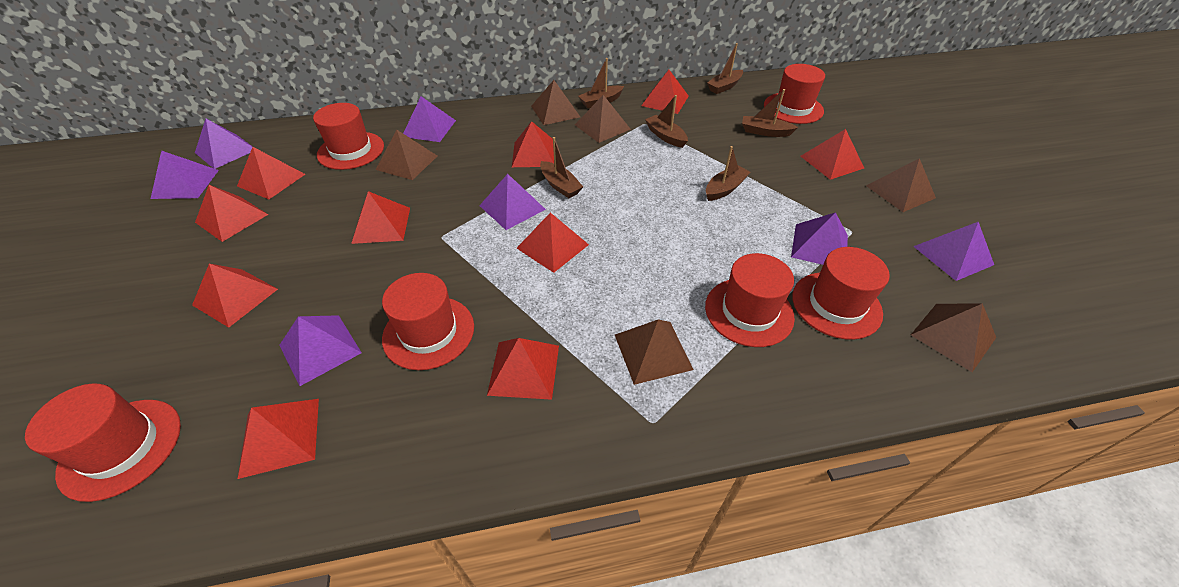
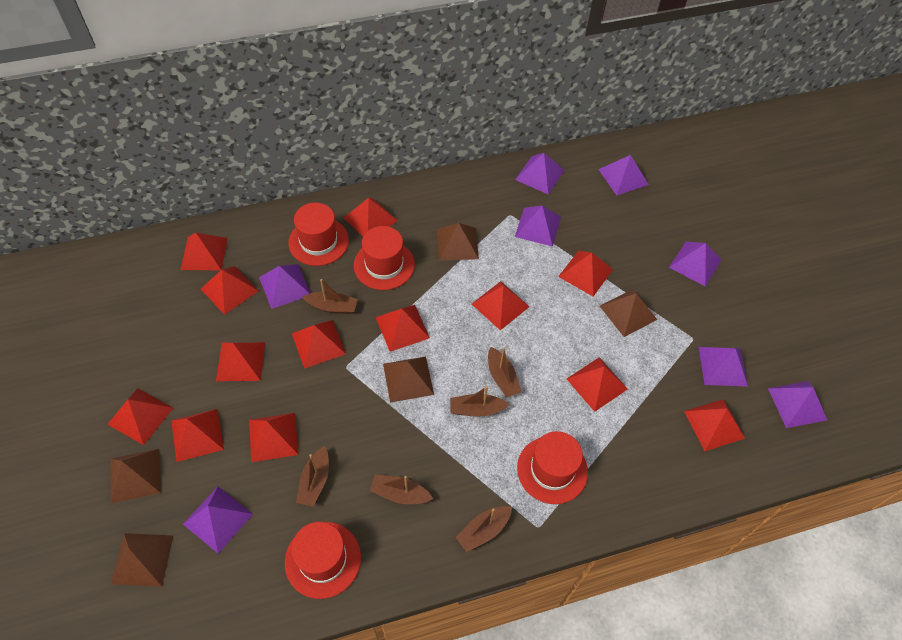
brown pyramid: [376,130,437,180] [531,80,580,125] [575,95,631,143] [615,319,694,385] [866,158,936,212] [911,303,996,372] = 6 -> [110,449,161,504] [111,533,173,587] [383,356,434,403] [437,223,479,261] [600,289,657,337] = 5
purple pyramid: [151,150,219,199] [195,119,253,169] [279,315,362,386] [403,96,456,142] [479,174,546,230] [791,212,848,265] [913,222,994,281] = 7 -> [183,487,253,553] [259,264,310,309] [515,153,564,195] [515,206,561,247] [598,155,649,196] [669,241,722,286] [699,347,748,387] [768,381,827,428] = 8
red hat: [25,384,181,502] [313,103,384,170] [382,273,474,370] [705,253,795,347] [764,64,825,124] [792,247,890,340] = 6 -> [285,522,361,599] [288,203,349,266] [354,226,415,290] [517,431,588,504] = 4
red pyramid: [192,264,278,328] [195,185,268,242] [237,147,305,199] [238,399,319,479] [351,191,410,244] [487,338,559,400] [512,121,554,167] [517,213,589,273] [641,70,689,114] [801,129,864,180] = 10 -> [107,388,173,445] [171,409,224,462] [181,233,228,270] [201,266,259,315] [216,342,265,381] [249,413,299,462] [292,320,346,369] [344,198,398,236] [376,305,430,352] [472,281,530,330] [558,251,613,296] [567,357,628,412] [684,399,745,451] = 13

